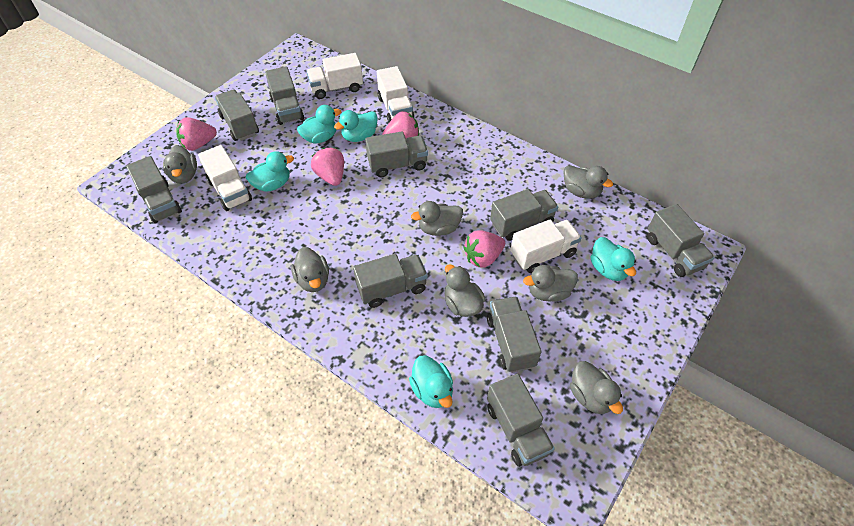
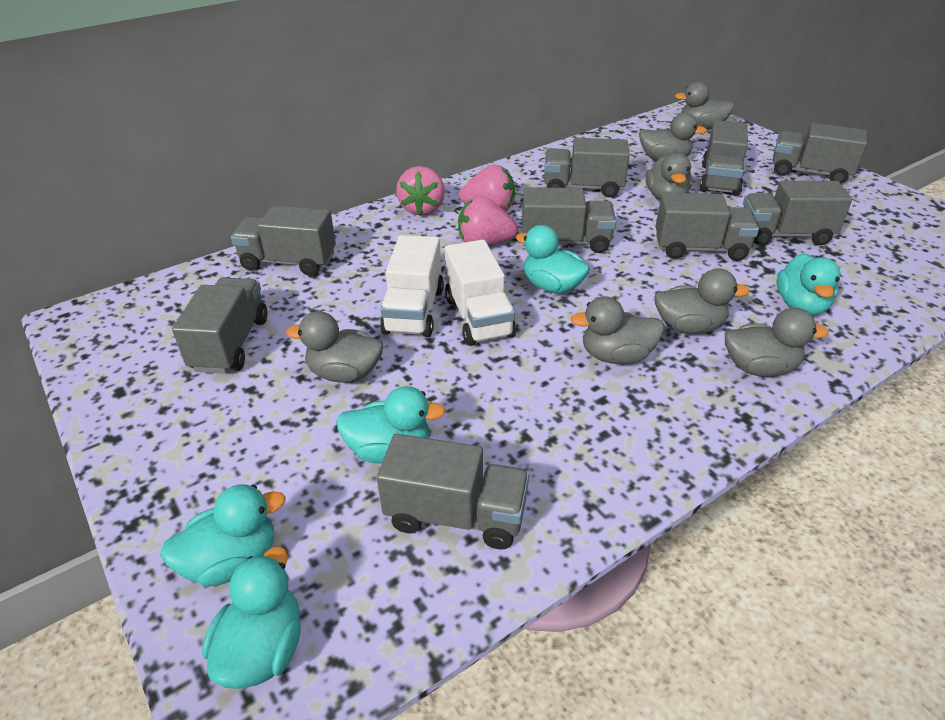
pink strawberry: [176,117,217,151] [311,148,344,186] [382,111,419,139] [463,231,505,268] = 4 -> [396,166,445,216] [458,196,518,246] [459,165,515,212] = 3
white truck: [198,145,252,211] [306,53,363,99] [377,66,414,122] [510,220,582,273] = 4 -> [380,235,444,337] [445,240,516,346] = 2

